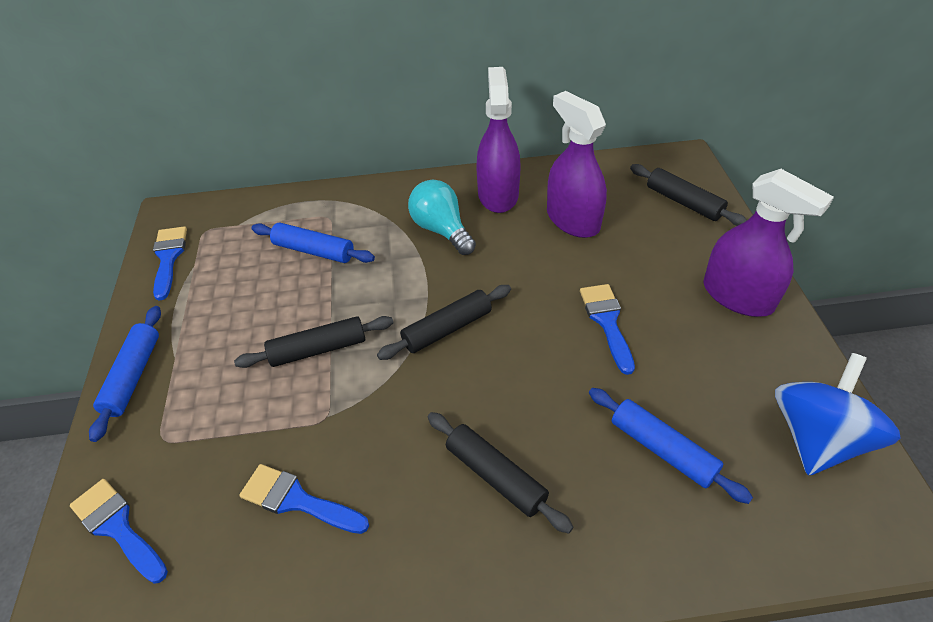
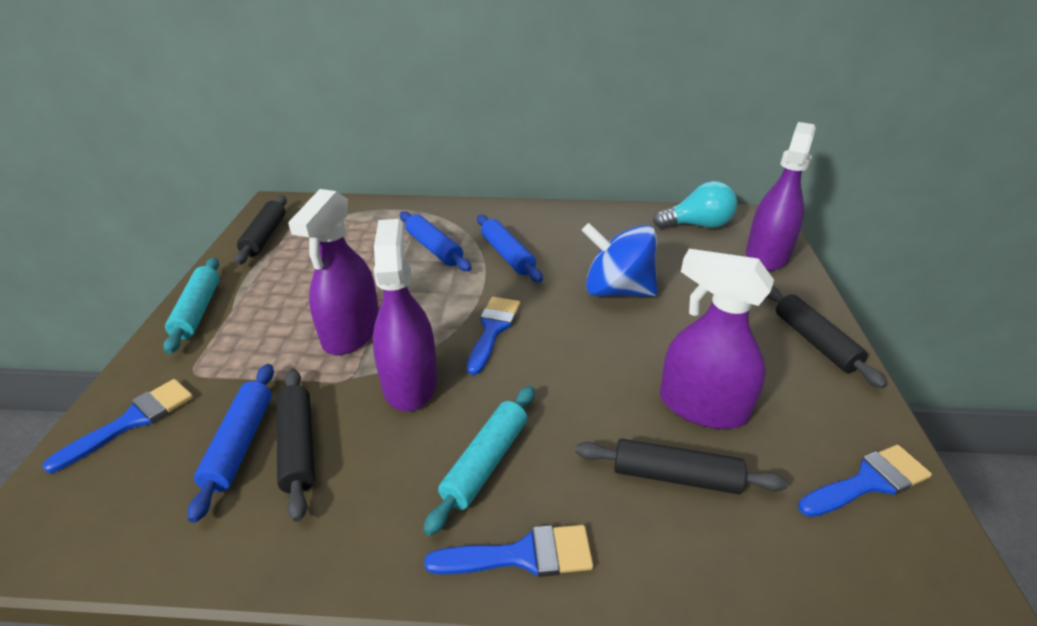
purple spray bottle: [476,67,520,213] [547,91,607,238] [704,169,834,317] = 3 -> [288,189,379,355] [373,219,437,411] [660,249,774,429] [746,122,816,271] = 4
turquoise rolling pin: none = 0 -> [163,258,220,354] [424,386,535,536] = 2

